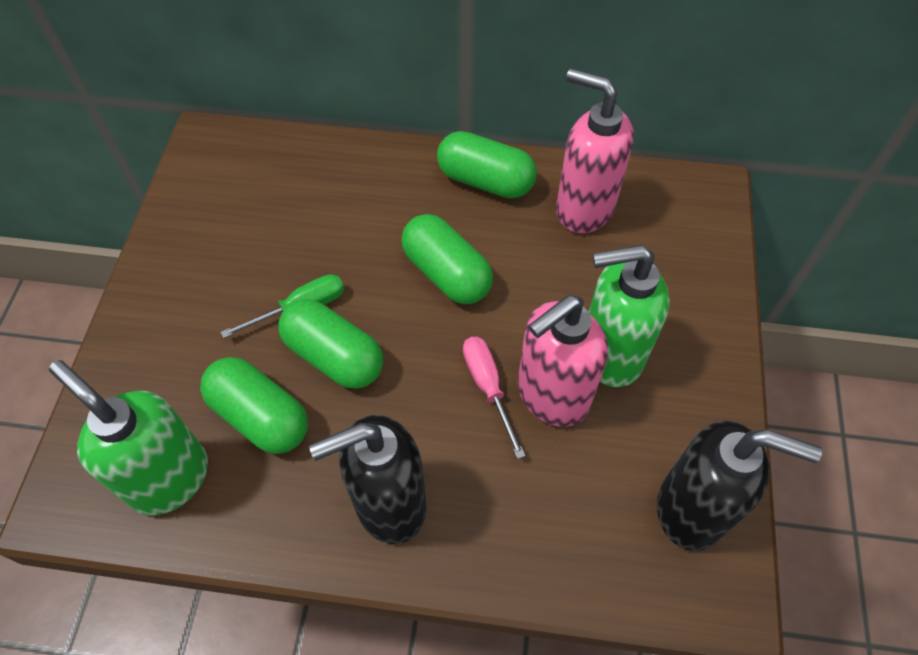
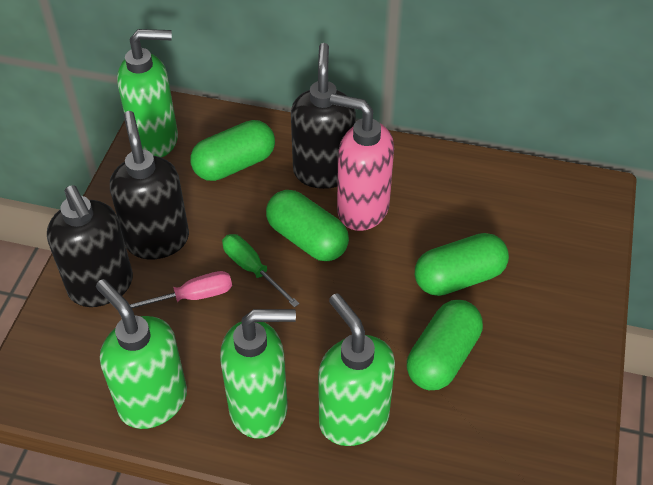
black soap dispenser: [309,415,427,544] [657,421,822,551] = 2 -> [47,185,133,307] [110,111,189,259] [291,43,356,189] = 3
green soap dispenser: [49,360,208,515] [589,245,669,387] = 2 -> [96,279,187,429] [117,29,178,157] [220,309,296,439] [318,293,395,446] = 4
pink soap dispenser: [518,295,608,427] [556,68,634,233] = 2 -> [330,94,394,231] = 1

